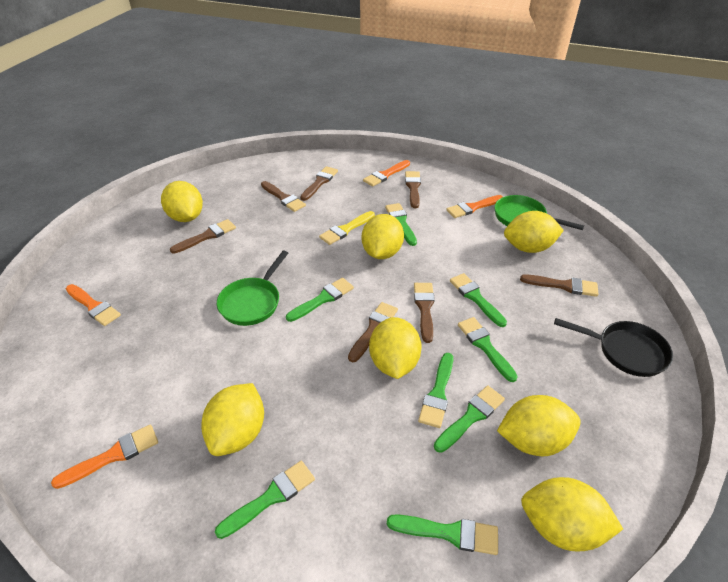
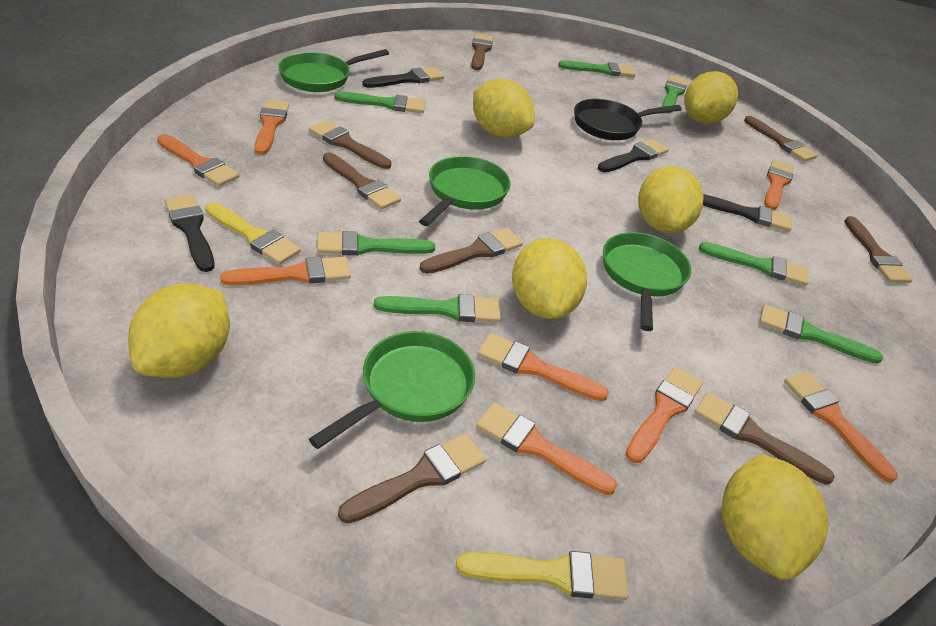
black brush: none = 0 -> [165,194,215,272] [362,67,444,88] [598,139,669,172] [703,194,792,232] = 4
brown brush: [170,219,236,254] [261,181,306,212] [300,166,338,201] [348,302,398,362] [405,171,421,208] [414,283,435,343] [520,274,599,297] = 7 -> [309,120,391,169] [323,152,401,209] [338,434,486,524] [419,228,523,274] [471,33,493,70] [694,392,835,485] [744,116,818,162] [844,216,913,283] = 8
green brush: [215,461,315,539] [286,278,354,322] [385,203,417,246] [387,514,498,555] [418,353,453,428] [434,385,505,453] [450,273,507,327] [458,317,518,382] = 8 -> [317,231,435,256] [334,91,426,113] [374,294,501,322] [558,61,635,77] [662,75,688,113] [699,242,809,286] [759,304,883,364] = 7
green pan: [217,250,288,326] [494,195,584,230] = 2 -> [278,49,389,92] [309,331,475,449] [419,156,511,226] [603,232,691,331] = 4
orange brush: [51,425,158,489] [66,284,121,326] [363,160,410,187] [446,195,503,218] = 4 -> [157,134,239,187] [220,257,351,286] [255,100,289,155] [476,403,617,495] [477,333,609,401] [625,367,703,463] [764,160,794,210] [784,372,898,483] = 8
yellow brush: [319,211,375,245] = 1 -> [205,202,301,265] [456,551,629,600] = 2
yellow lemon: [161,181,203,222] [201,383,264,456] [362,214,404,259] [369,317,422,379] [497,395,581,456] [504,211,564,253] [521,477,623,552] = 7 -> [128,284,230,378] [473,79,535,138] [512,238,587,319] [638,166,703,233] [684,71,738,124] [722,454,828,580] = 6

